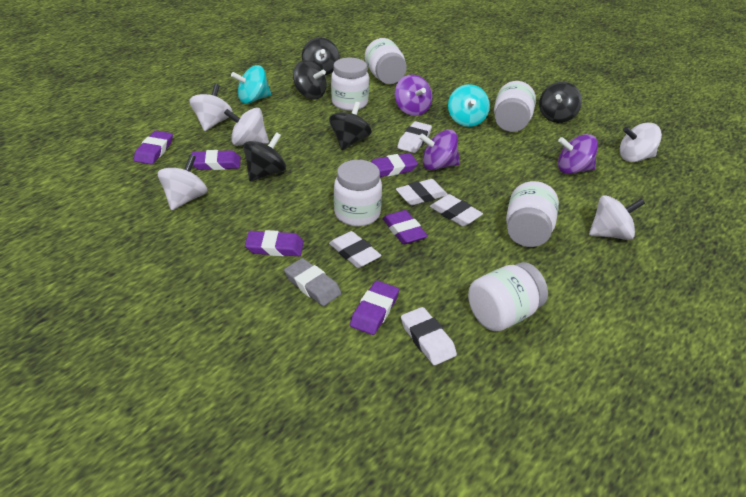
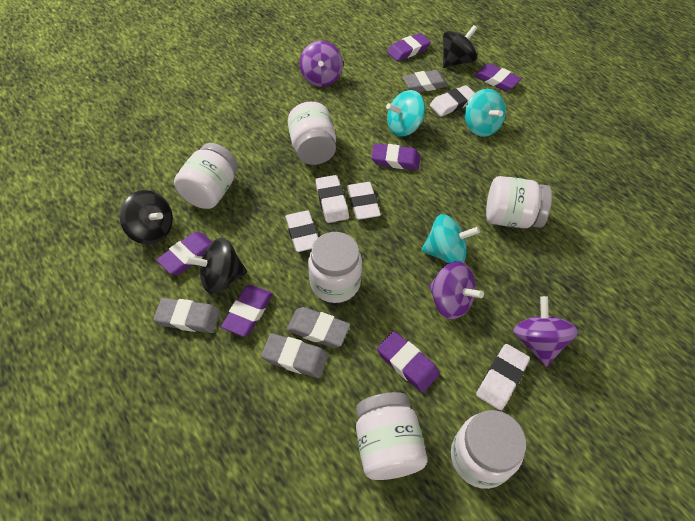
black spinning top: [243,132,286,181] [293,60,327,99] [302,37,340,75] [329,102,372,150] [539,82,582,123] = 5 -> [120,190,173,244] [185,238,247,294] [443,25,477,68] = 3
grey eraser: [284,258,342,306] = 1 -> [153,298,220,333] [261,333,328,378] [286,307,350,348] [403,70,448,92] = 4
turquoise spinning top: [231,65,271,104] [448,84,490,127] = 2 -> [386,90,425,137] [421,214,480,264] [465,89,506,137] = 3
white spinning top: [158,155,207,211] [189,84,233,131] [224,108,269,146] [589,195,645,240] [620,123,662,162] = 5 -> none = 0

